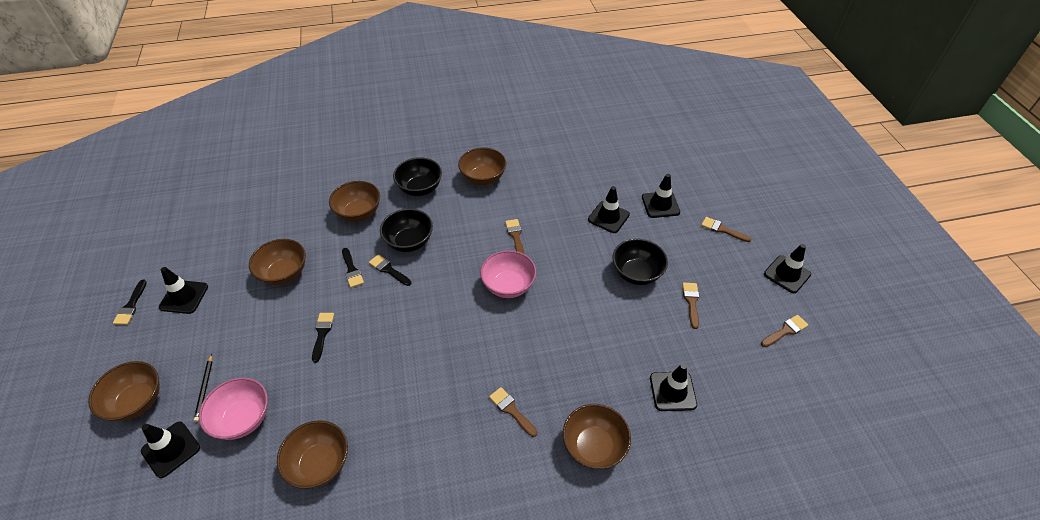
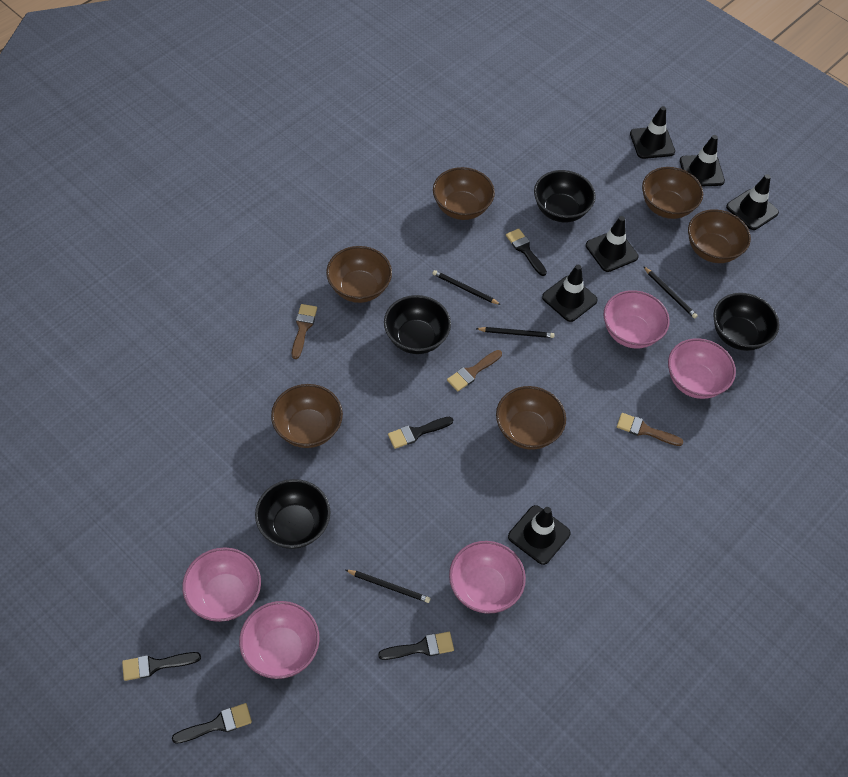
black bowl: [380,208,433,252] [393,157,442,196] [613,238,668,285] = 3 -> [255,479,331,549] [384,295,451,354] [534,170,596,222] [713,293,779,351] = 4
black brush: [113,280,147,325] [312,313,334,363] [342,248,364,288] [369,254,411,286] = 4 -> [122,652,201,681] [172,703,252,744] [378,632,454,660] [388,417,453,449] [506,229,547,276] = 5
black pencil: [194,354,212,422] = 1 -> [346,570,431,603] [433,270,501,305] [476,327,555,338] [643,266,698,319] = 4
brown brush: [489,387,537,437] [505,219,524,254] [682,283,699,329] [701,217,751,242] [761,315,808,347] = 5 -> [292,304,317,359] [447,350,502,391] [617,413,683,446] = 3
pink bowl: [199,377,268,440] [480,250,536,298] = 2 -> [182,547,261,622] [239,601,320,679] [449,541,526,613] [603,290,670,348] [668,338,736,399] = 5

